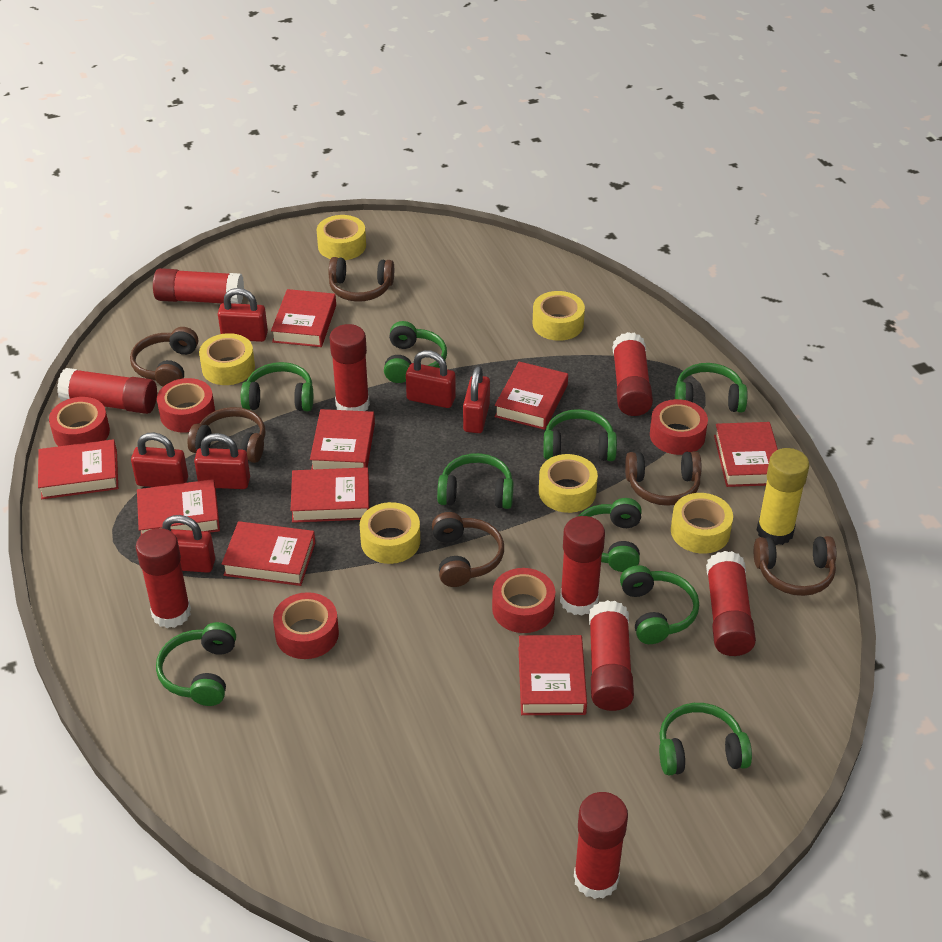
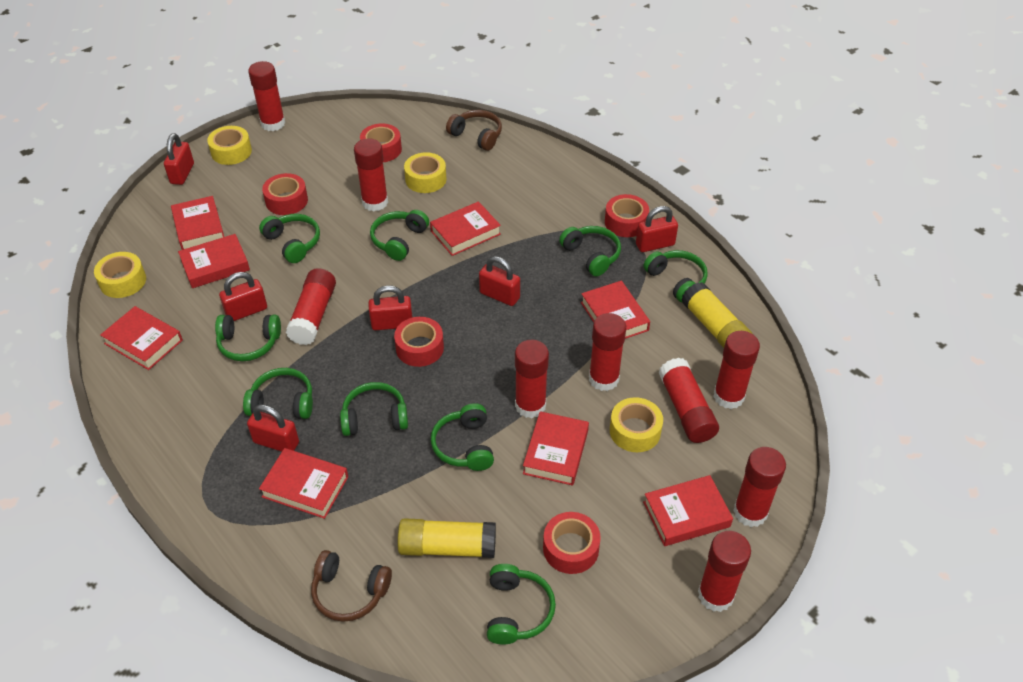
brown headphones: [130,327,198,387] [188,407,266,463] [329,257,394,302] [432,512,504,587] [625,451,702,506] [754,536,836,596] = 6 -> [311,550,392,622] [446,110,502,151] = 2
red book: [38,439,118,499] [137,479,220,535] [222,521,315,586] [271,289,336,347] [291,467,369,523] [310,409,375,470] [494,361,568,430] [518,635,587,715] [714,422,778,487] = 9 -> [100,306,183,370] [171,196,224,250] [178,234,250,288] [259,448,348,519] [430,201,501,256] [523,411,589,486] [581,281,650,339] [643,475,733,546] = 8
yellow glue stick: [757,448,809,545] = 1 -> [397,518,496,558] [681,282,753,348] = 2
yellow tape: [199,333,255,385] [317,215,366,260] [360,502,420,564] [533,291,585,341] [539,454,598,513] [671,493,733,554] = 6 -> [94,252,146,298] [207,126,252,165] [404,152,447,193] [610,397,663,452] = 4

